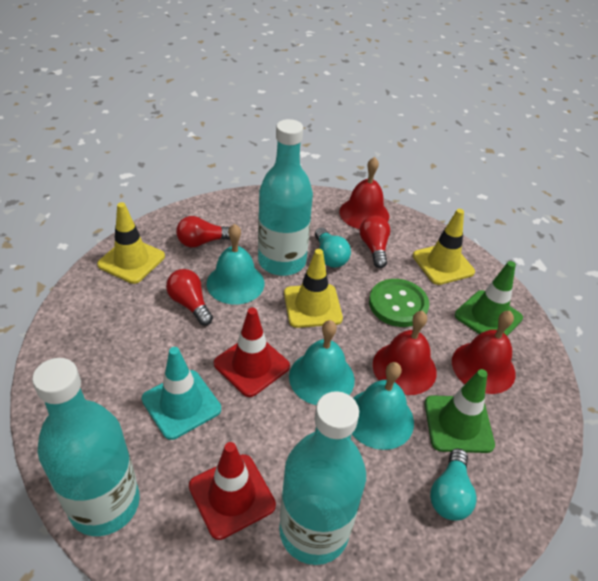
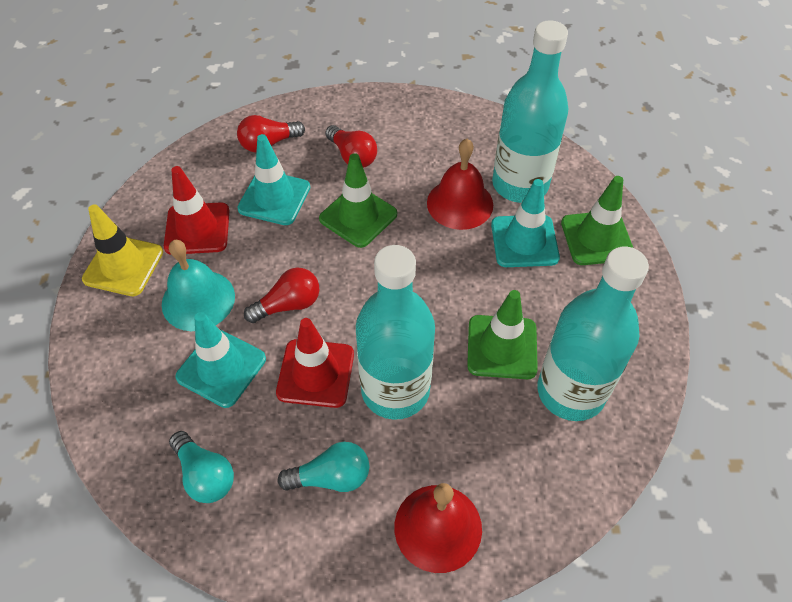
green button: [369,279,429,327] = 1 -> none = 0
green traffic cone: [425,369,495,453] [455,261,523,336] = 2 -> [319,153,397,248] [467,290,538,379] [561,176,633,265] = 3
red bell: [339,157,389,229] [373,311,437,395] [452,311,516,394] = 3 -> [394,483,482,573] [427,139,493,230] = 2
turquoise bell: [207,224,265,305] [289,320,355,405] [352,362,414,450] = 3 -> [162,240,235,331] = 1
turquoise traffic cone: [142,347,221,440] = 1 -> [175,312,266,408] [237,134,310,225] [491,179,560,267] = 3
yellow traffic cone: [97,202,165,284] [284,249,343,328] [413,209,475,285] = 3 -> [82,204,163,296] = 1

